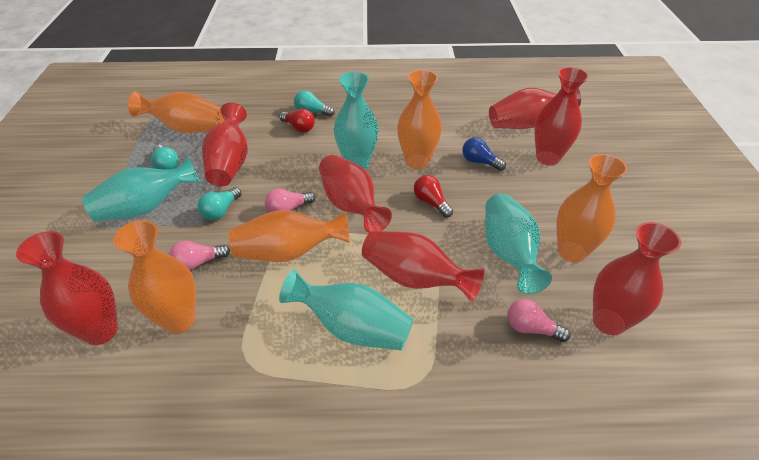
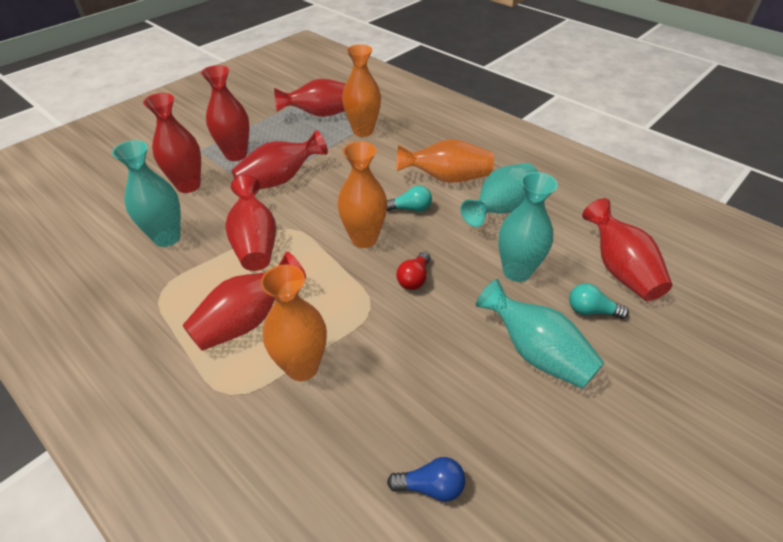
orange vase: [113,220,196,334] [128,91,224,133] [229,210,350,262] [397,70,442,169] [557,154,627,263] = 5 -> [261,265,327,381] [338,141,387,248] [342,44,381,137] [397,139,494,183] = 4
pink light bulb: [169,241,230,270] [265,188,315,212] [507,299,570,342] = 3 -> none = 0
red light bulb: [279,109,315,133] [414,175,453,218] = 2 -> [396,251,430,290] = 1
turquoise light bulb: [151,145,179,170] [198,187,242,220] [294,91,335,116] = 3 -> [387,185,432,212] [569,283,629,319] = 2

